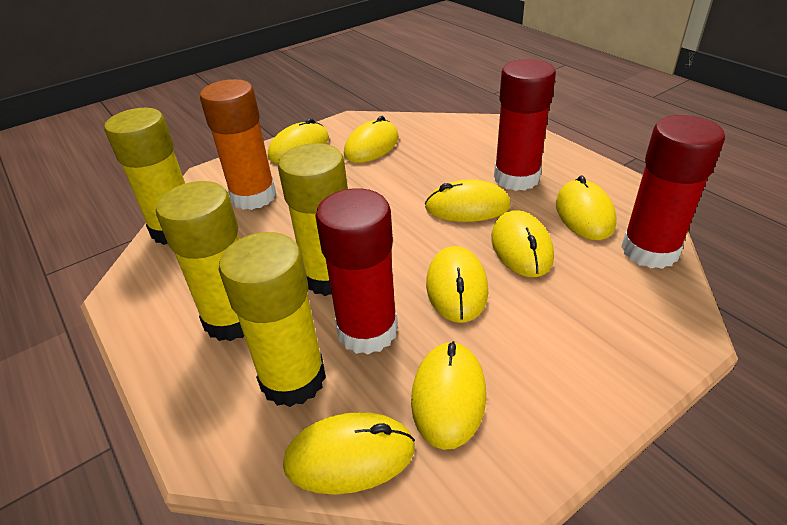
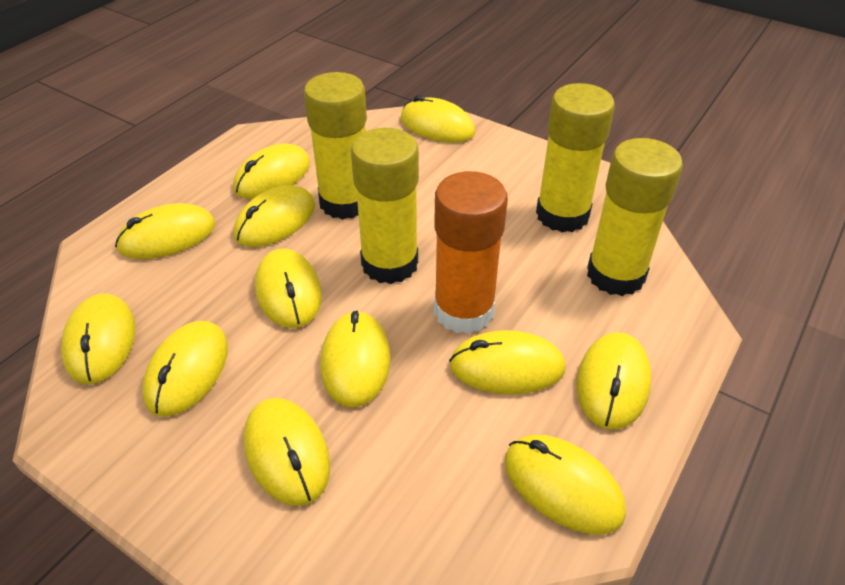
red glue stick: [315,188,398,355] [494,59,556,191] [621,115,725,269] = 3 -> none = 0
yellow mouse: [268,118,329,163] [283,412,415,494] [344,116,399,163] [411,341,486,450] [425,179,511,222] [426,246,488,323] [491,210,554,277] [556,175,617,240] = 8 -> [61,293,135,384] [115,203,215,259] [142,321,228,417] [233,143,310,199] [234,185,315,247] [244,398,330,506] [255,248,322,328] [321,310,391,407] [401,95,475,143] [449,330,566,394] [505,435,626,535] [577,332,652,430] = 12

